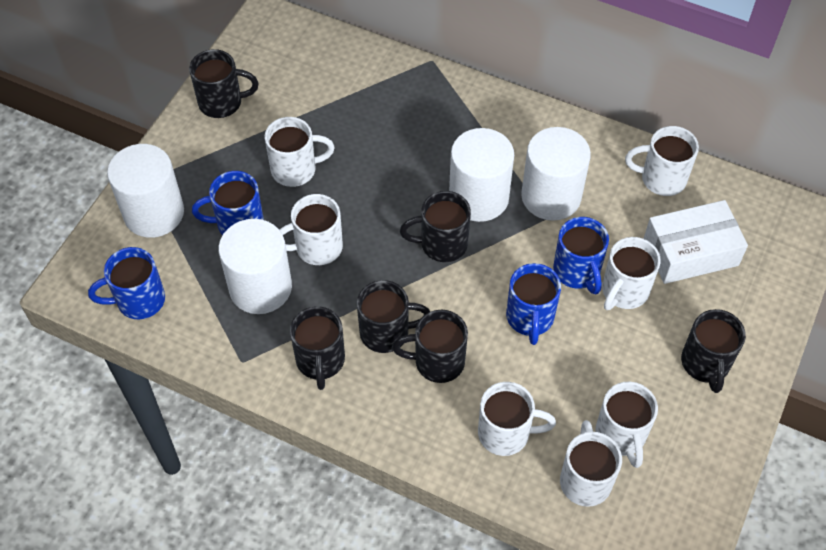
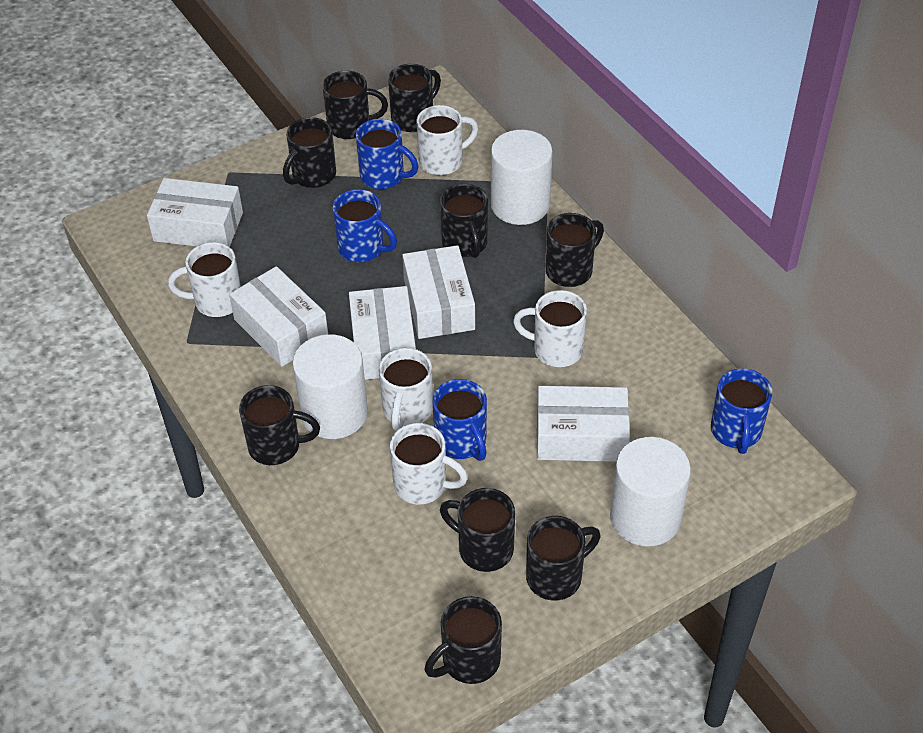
black mug: [189,49,259,118] [290,306,345,390] [357,280,430,353] [392,310,468,383] [400,191,471,262] [681,309,746,393] = 6 -> [239,385,320,465] [283,117,336,188] [322,70,388,139] [388,64,441,132] [425,596,502,684] [440,184,488,258] [440,488,515,572] [526,516,600,601] [546,213,604,287] = 9
white box: [644,200,748,284] = 1 -> [147,178,243,247] [229,266,328,367] [349,286,416,380] [402,245,475,339] [537,386,630,462] = 5
white cylinder: [107,144,184,238] [218,219,292,314] [449,128,514,222] [521,127,591,221] = 4 -> [292,334,368,439] [491,130,553,225] [610,437,691,547] = 3
white mug: [265,117,335,187] [279,194,343,265] [478,382,556,456] [560,420,622,507] [595,382,658,468] [602,237,661,310] [625,126,699,196] = 7 -> [168,242,241,317] [379,348,433,431] [390,423,468,504] [416,105,478,175] [513,290,587,367] = 5

